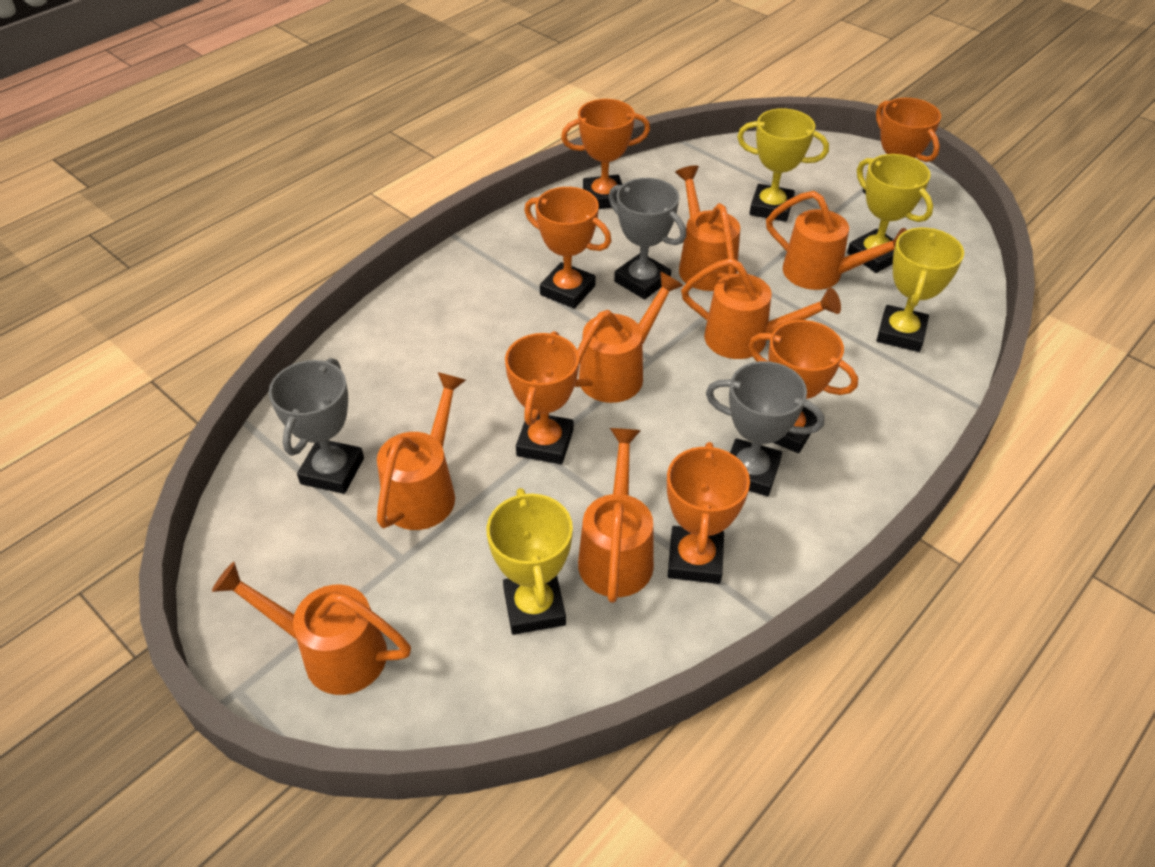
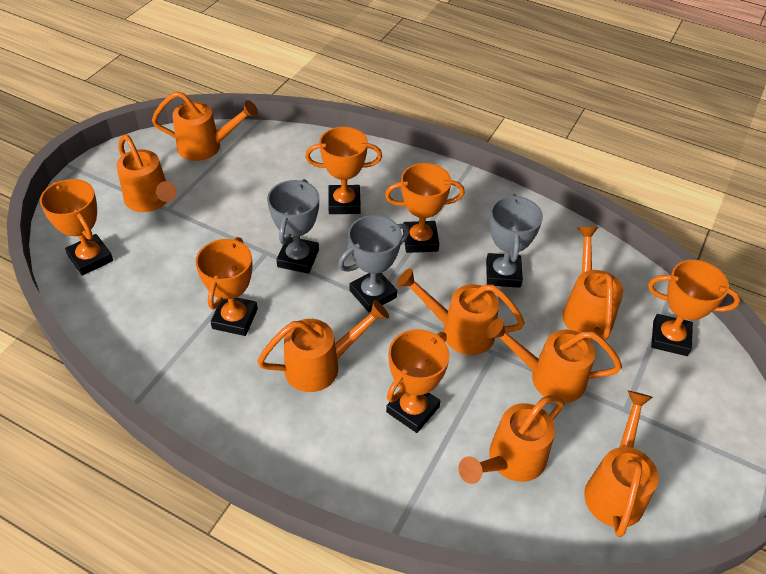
orange watering can: [212,562,411,695] [377,372,466,530] [575,271,683,403] [578,428,654,603] [675,165,740,291] [681,258,841,359] [766,191,907,290] = 7 -> [116,134,177,212] [152,91,258,161] [257,300,389,392] [397,268,525,355] [458,395,565,484] [486,318,622,403] [562,227,623,340] [584,391,659,537] = 8
yellow trophy: [486,488,573,635] [737,108,829,222] [847,154,933,273] [877,228,964,352] = 4 -> none = 0

